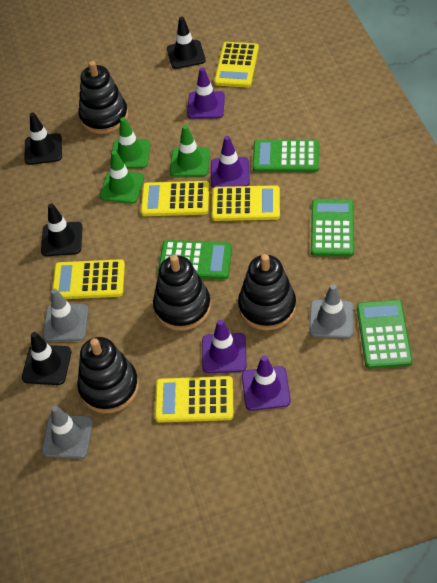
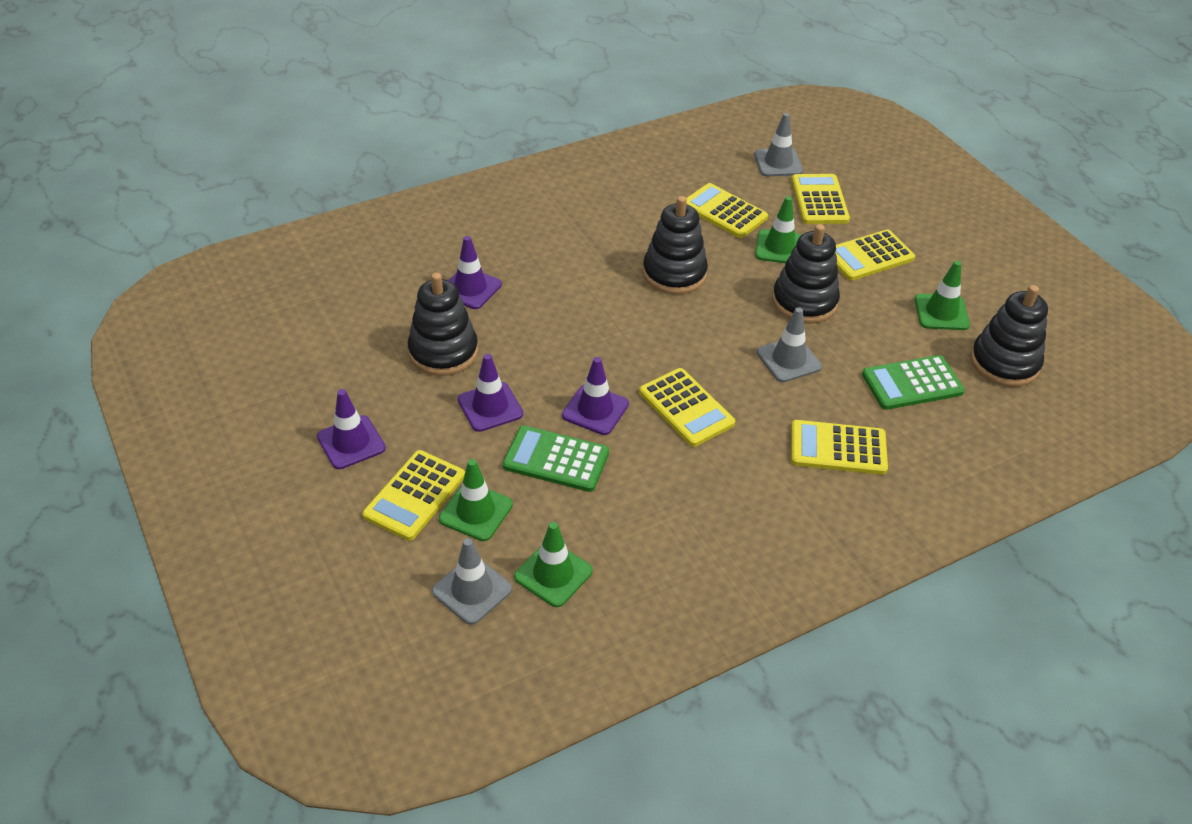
black traffic cone: [22,332,71,385] [24,113,62,165] [41,204,83,256] [167,17,206,69] = 4 -> none = 0
green calculator: [158,240,232,279] [253,140,319,172] [311,199,354,256] [357,300,413,369] = 4 -> [502,425,609,492] [862,355,965,410] = 2
green traffic cone: [100,150,144,203] [110,117,150,169] [170,125,210,177] = 3 -> [439,459,513,541] [514,522,593,607] [755,196,801,263] [915,261,970,330] = 4
yellow calculator: [52,259,125,299] [141,181,209,216] [155,376,233,423] [211,185,280,221] [214,42,259,88] = 5 -> [362,450,465,541] [639,368,735,447] [686,183,768,238] [791,174,850,224] [791,420,888,475] [835,229,915,281] = 6

